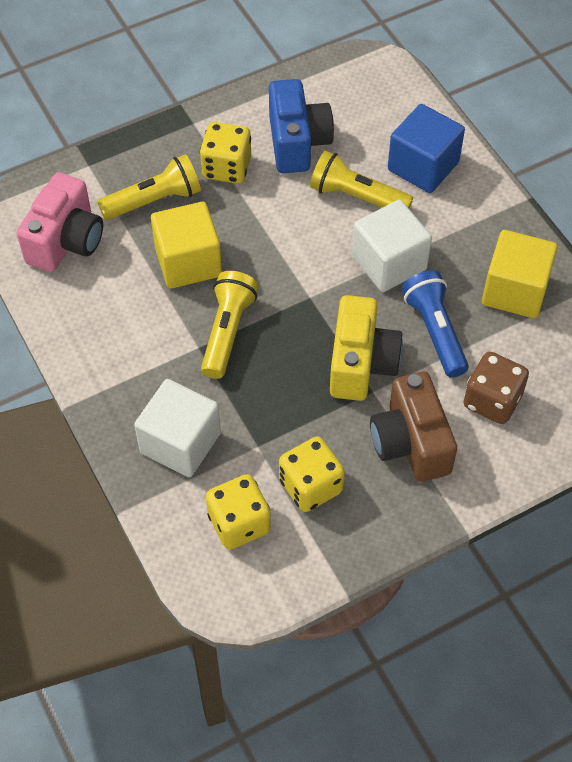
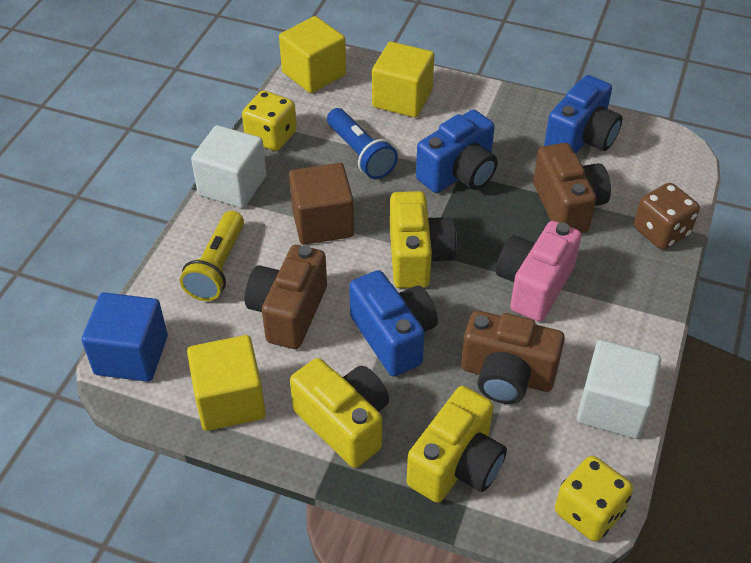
blue camera: [269,79,334,173] = 1 -> [349,270,438,377] [416,110,498,193] [544,75,622,153] = 3
brown camera: [370,372,457,482] = 1 -> [245,245,327,349] [461,310,565,404] [533,143,611,233] = 3
brown cube: none = 0 -> [289,163,354,245] = 1
yellow camera: [330,295,403,401] = 1 -> [290,358,389,468] [390,191,457,288] [407,386,507,503] = 3
yellow cube: [151,202,222,289] [482,230,558,318] = 2 -> [187,335,266,431] [279,16,346,93] [372,42,434,118] = 3
yellow dice: [200,122,251,184] [206,474,271,550] [279,436,345,512] = 3 -> [242,91,297,151] [555,456,633,541] = 2
yellow flashlight: [97,154,201,220] [201,271,258,379] [310,151,413,209] = 3 -> [180,211,244,301] = 1

